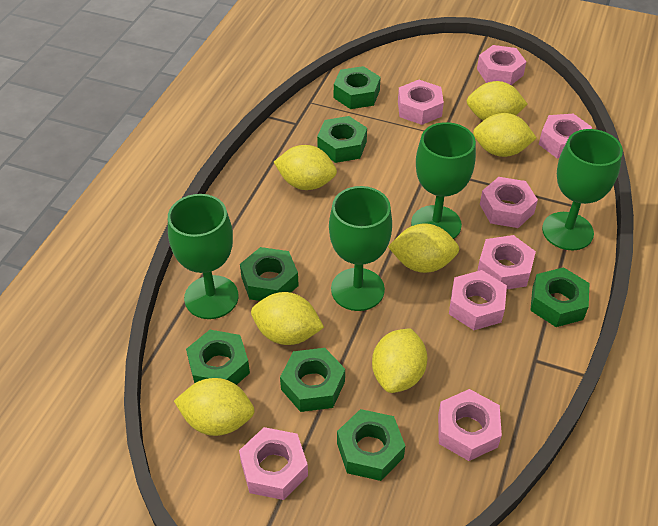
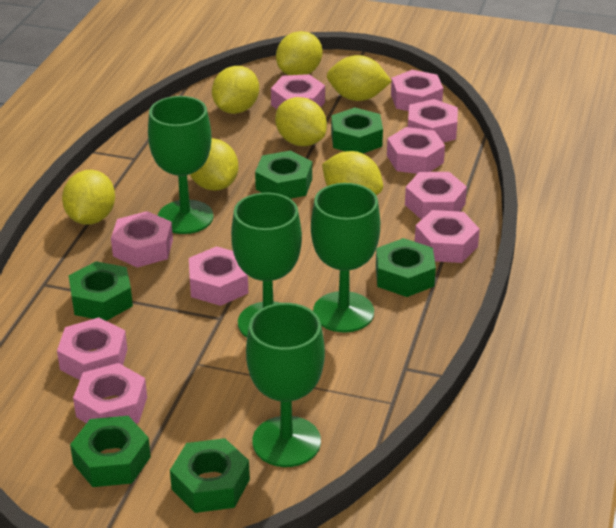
green nut: [186,330,250,385] [240,247,299,301] [280,348,345,412] [317,116,367,163] [334,66,381,109] [337,409,405,481] [530,267,589,327] = 7 -> [69,261,133,321] [70,416,151,487] [170,438,250,513] [255,151,312,199] [331,107,383,153] [376,238,436,297] = 6
pink nut: [239,427,308,500] [398,80,444,125] [438,389,502,461] [449,270,507,330] [477,45,526,85] [477,235,536,289] [480,177,538,228] [539,114,592,158] = 8 -> [57,317,127,380] [73,363,147,424] [111,211,173,268] [189,246,248,306] [271,74,325,109] [387,127,445,174] [391,70,443,111] [405,172,467,220] [408,99,458,143] [415,210,480,263] = 10

